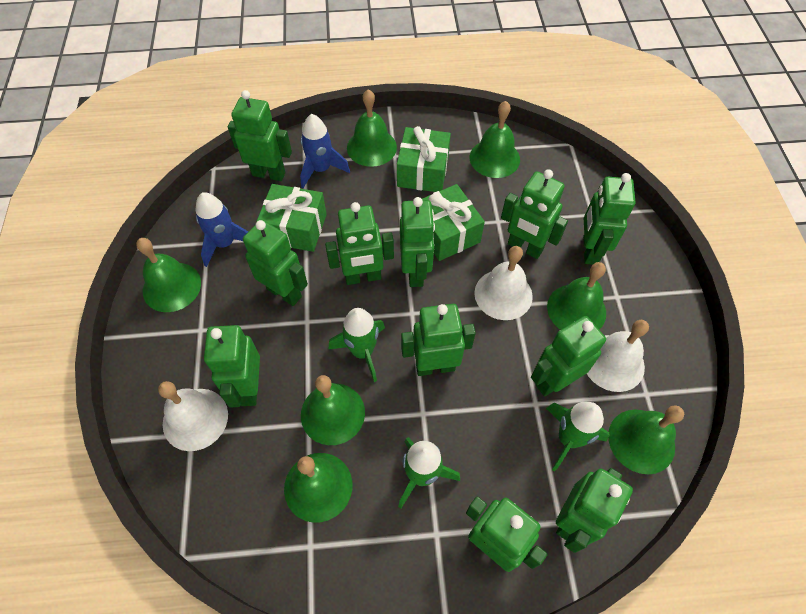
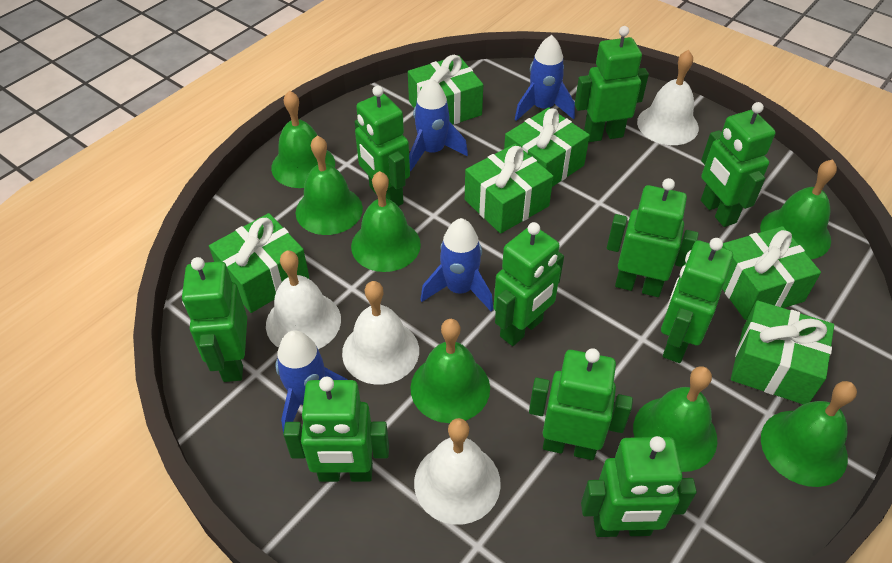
blue rocket: [196,192,248,267] [300,114,350,188] = 2 -> [276,330,348,433] [409,78,468,171] [420,218,493,311] [515,35,575,121] = 4
green gift: [256,184,327,252] [397,126,451,192] [422,184,485,261] = 3 -> [209,213,309,313] [408,55,483,125] [465,144,553,233] [504,107,590,187] [722,226,821,320] [731,300,834,405] = 6
green robot: [204,325,260,408] [228,90,292,181] [243,220,308,306] [325,202,394,285] [400,197,435,287] [401,304,476,376] [466,496,548,572] [501,169,568,259] [531,316,606,397] [556,468,633,553] [583,173,636,265] = 11 -> [182,257,247,382] [283,377,389,482] [355,86,410,206] [493,222,564,346] [529,348,633,460] [575,26,649,142] [581,436,697,537] [607,178,698,297] [661,238,733,363] [701,102,776,227] = 10
green rocket: [329,308,385,382] [398,437,460,509] [546,402,610,472] = 3 -> none = 0
white bell: [158,381,228,451] [474,246,533,320] [587,320,649,392] = 3 -> [266,250,341,349] [342,281,419,385] [414,418,501,525] [637,50,699,145] = 4

